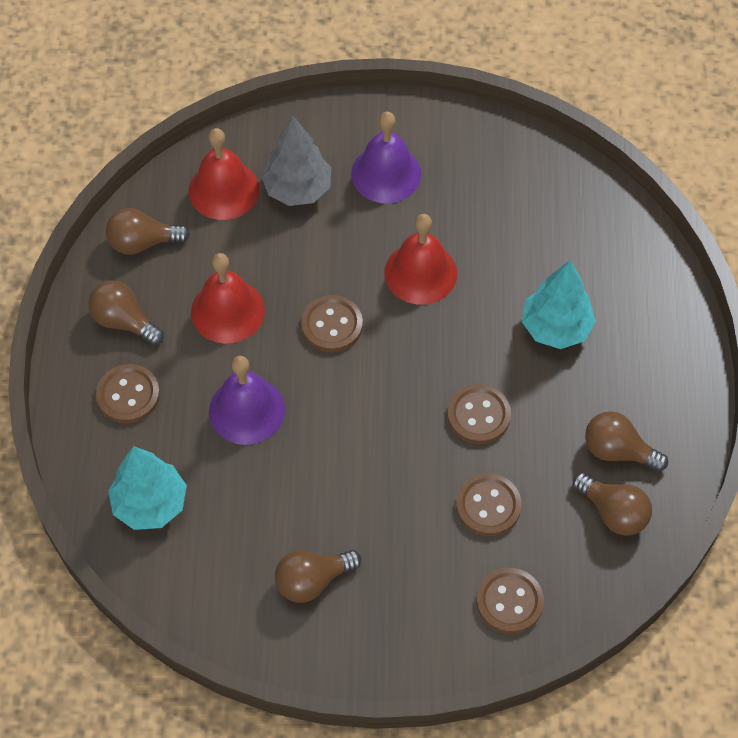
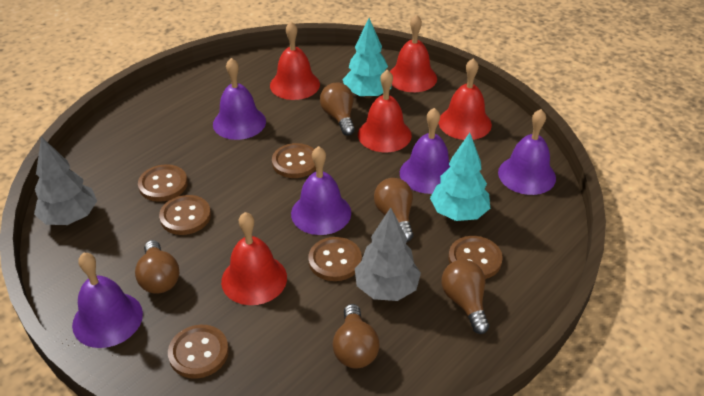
brown button: [96,364,160,423] [301,295,363,352] [447,384,511,444] [456,473,522,536] [476,568,544,634] = 5 -> [138,164,188,202] [159,195,211,235] [168,325,229,379] [272,143,316,178] [308,237,362,281] [448,236,503,279] = 6
grey tree: [261,116,331,206] = 1 -> [34,137,97,225] [355,207,421,301] = 2
purple bell: [209,356,285,445] [351,112,421,203] = 2 -> [72,253,143,348] [213,58,266,140] [291,146,351,235] [400,108,450,194] [498,109,556,195] = 5
red bell: [189,128,259,220] [191,253,265,344] [385,214,457,305] = 3 -> [221,212,287,305] [270,22,320,100] [358,70,412,152] [390,14,437,92] [438,58,492,140] = 5

